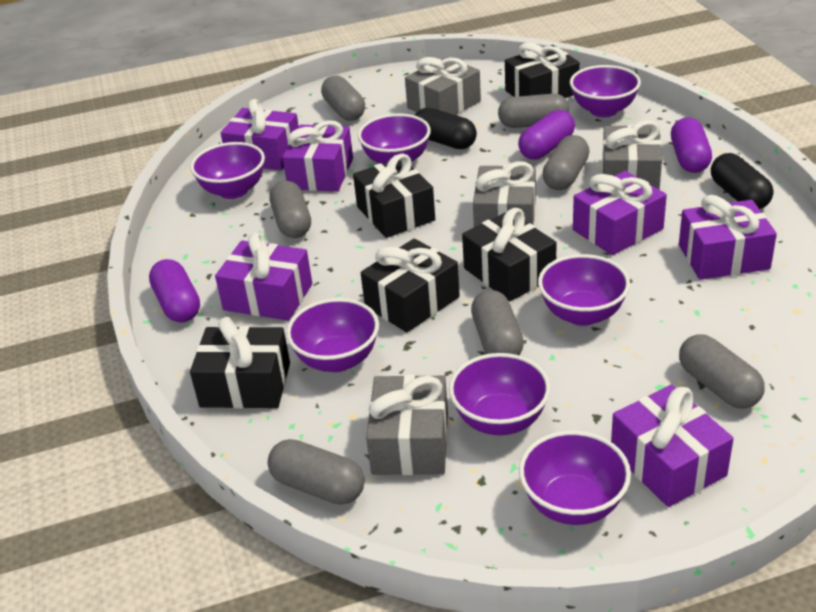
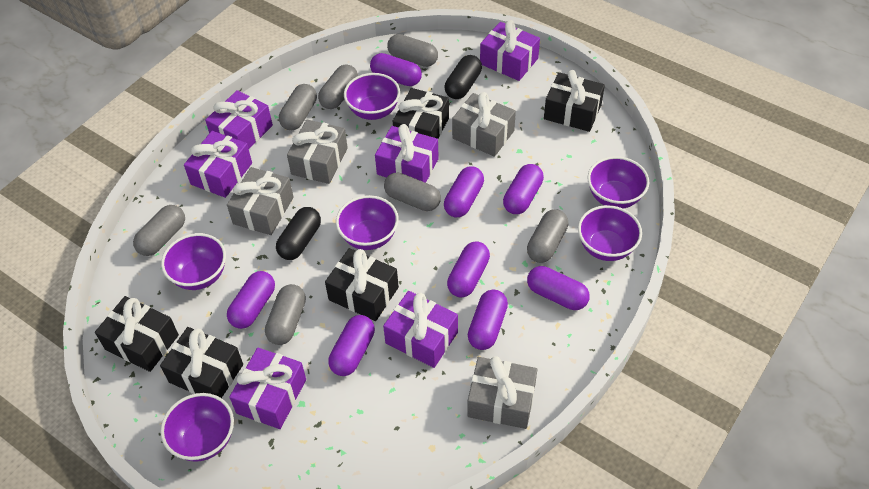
purple bowl: [190,142,265,199] [286,298,379,372] [358,113,431,164] [449,353,551,435] [519,431,631,525] [538,254,630,326] [570,65,641,118] = 7 -> [161,233,226,290] [161,393,234,462] [336,195,399,250] [344,73,400,120] [578,205,642,261] [588,156,649,209] = 6
purple capsule: [149,259,200,323] [518,110,575,160] [671,117,712,173] = 3 -> [227,271,275,329] [328,315,375,376] [370,53,422,86] [444,166,484,217] [447,242,490,297] [468,290,508,350] [503,164,544,214] [527,266,590,310] = 8

